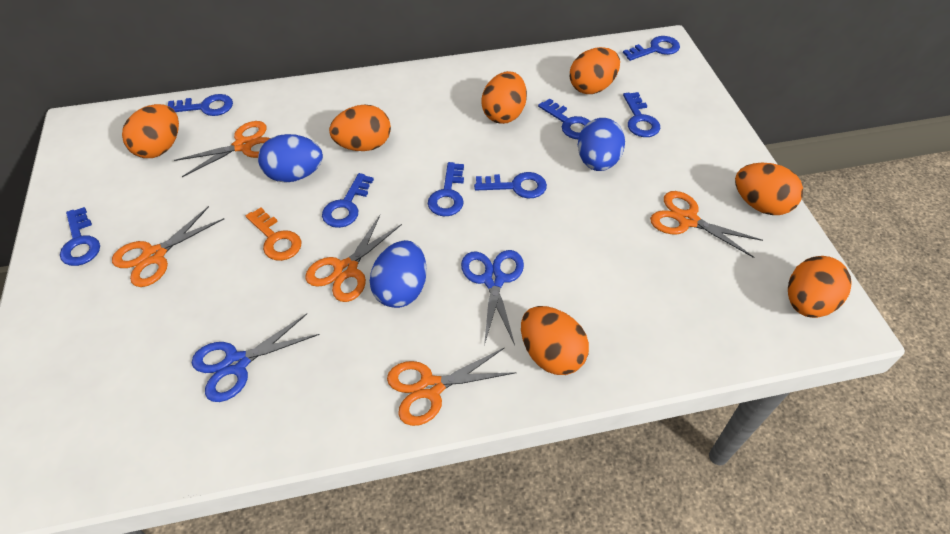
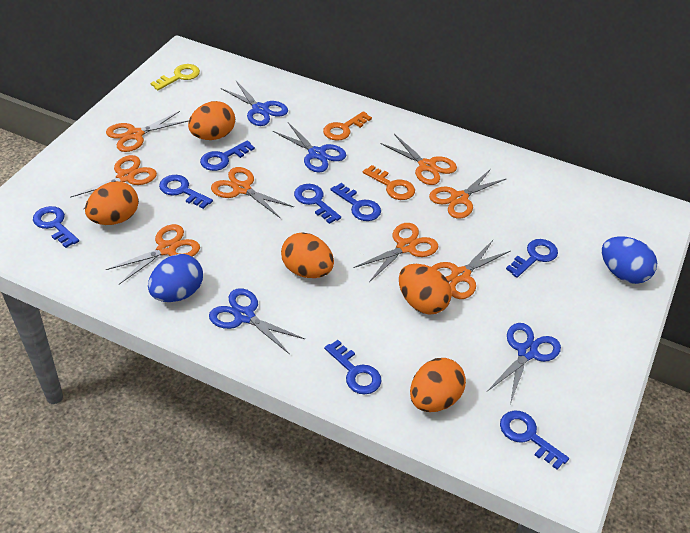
blue egg: [258,134,323,183] [370,240,427,308] [578,118,625,171] = 3 -> [148,254,203,302] [602,236,657,284] = 2
blue scissors: [192,314,320,402] [461,250,524,345] = 2 -> [209,288,305,354] [220,80,288,126] [273,122,346,172] [487,323,561,404] = 4
orange egg: [122,104,179,158] [329,104,391,151] [481,71,527,124] [521,306,589,375] [570,47,620,94] [735,163,803,215] [788,256,852,318] = 7 -> [85,181,139,225] [188,101,235,140] [281,232,334,278] [399,264,452,314] [410,358,466,412] = 5
orange key: [246,207,301,261] = 1 -> [323,111,372,141] [363,165,415,200] = 2
orange scissors: [112,206,224,287] [174,121,270,177] [305,215,402,302] [387,347,517,426] [650,191,763,258] = 5 -> [70,155,157,209] [106,111,188,152] [106,224,200,284] [211,167,294,219] [353,223,438,282] [380,134,457,185] [429,169,507,219] [432,239,511,299] = 8
yellow key: none = 0 -> [151,64,200,90] = 1

